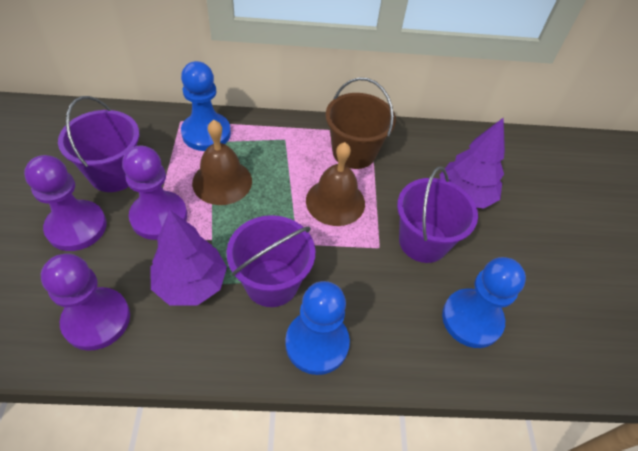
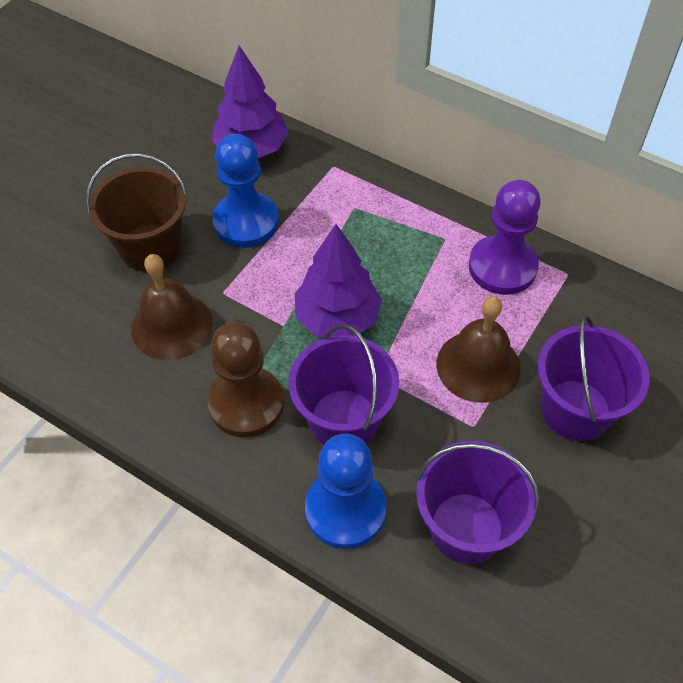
blue pawn: [181,61,231,151] [285,281,350,375] [442,257,526,348] = 3 -> [212,134,279,248] [305,434,387,549] = 2
brown pawn: none = 0 -> [208,322,284,438] = 1
purple pawn: [24,155,107,251] [41,253,130,351] [122,145,187,240] = 3 -> [469,180,541,295] = 1

